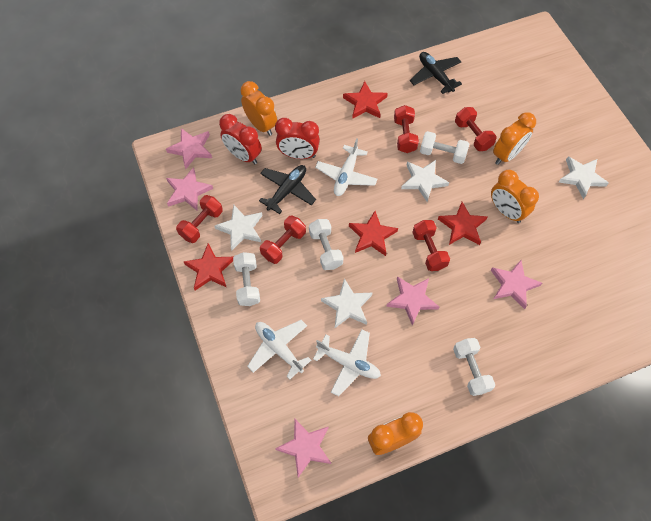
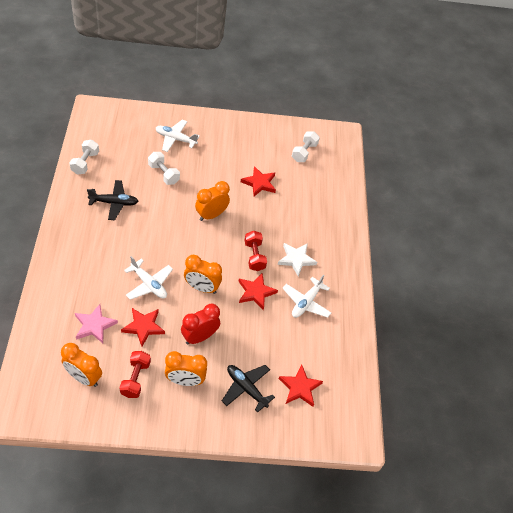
pink star: [166,128,212,169] [166,167,213,211] [275,419,331,478] [386,276,439,325] [491,260,542,309] = 5 -> [75,304,118,343] = 1
red clock: [219,114,262,164] [275,118,320,159] = 2 -> [181,304,220,345] = 1
red dumbbell: [176,195,223,243] [260,216,306,264] [394,105,419,153] [412,220,450,271] [455,107,497,151] = 5 -> [119,351,151,398] [245,231,267,271] = 2
white dumbbell: [233,252,260,306] [309,219,343,270] [420,131,469,164] [453,338,495,396] = 4 -> [69,140,99,175] [148,152,180,185] [292,131,320,162] = 3
white star: [215,205,263,251] [321,278,372,328] [401,160,449,202] [559,156,609,199] = 4 -> [278,243,317,276] = 1

